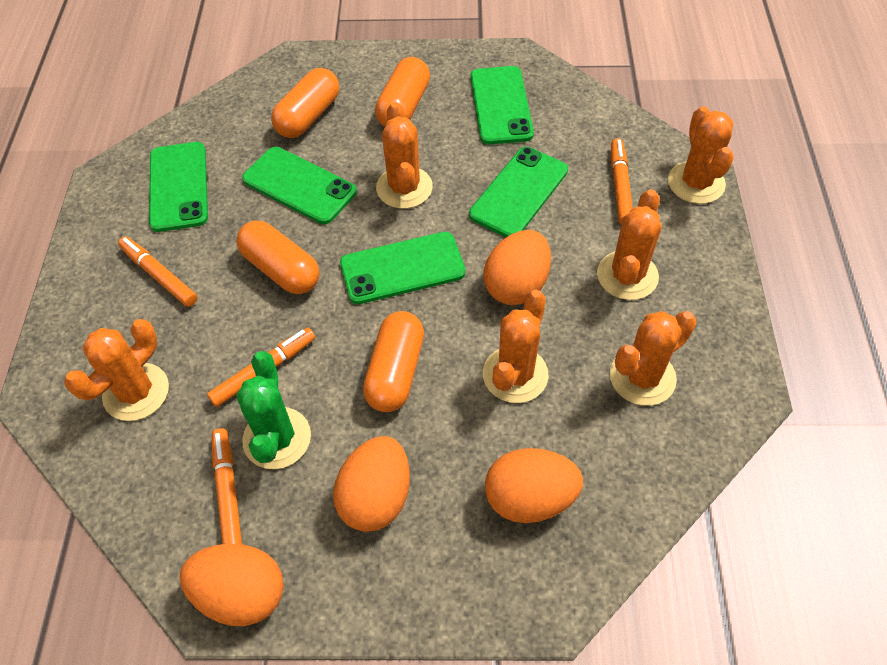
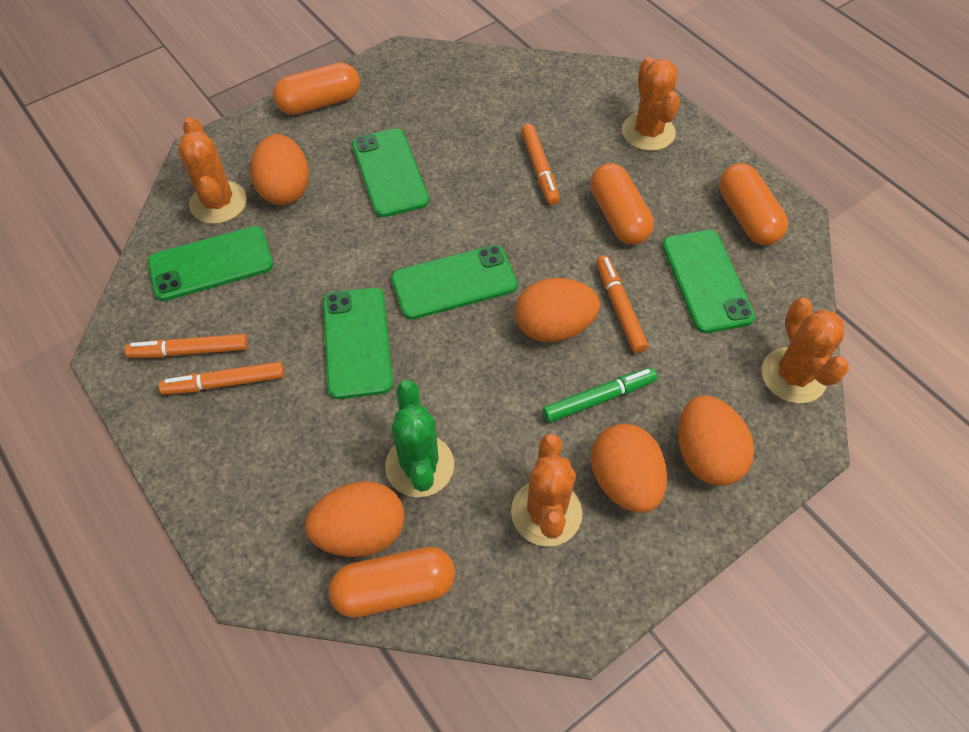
green marker: none = 0 -> [543,368,657,423] = 1
orange cactus: [64,319,169,421] [376,102,433,209] [483,290,548,403] [597,189,661,300] [610,311,696,406] [668,106,734,204] = 6 -> [178,117,247,224] [511,434,582,547] [622,57,680,151] [762,298,849,403] = 4
orange egg: [180,544,284,626] [333,436,410,532] [484,230,551,305] [485,448,583,523] = 4 -> [250,134,309,205] [305,481,405,557] [515,278,600,342] [591,424,667,513] [678,395,754,486] = 5

